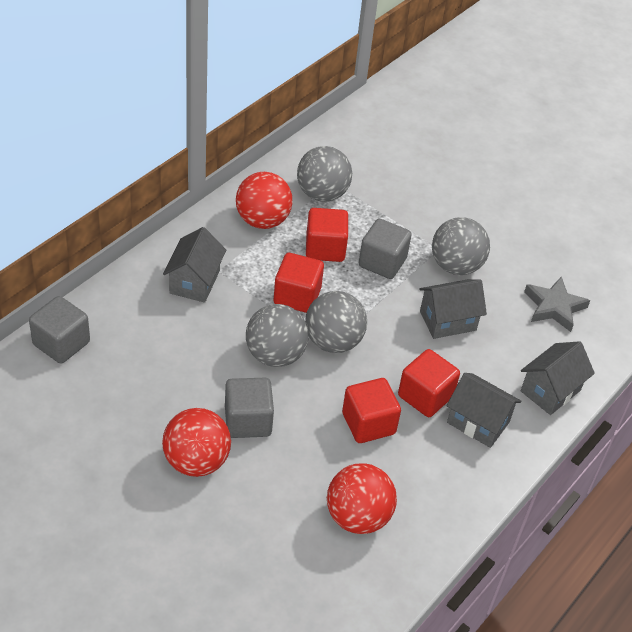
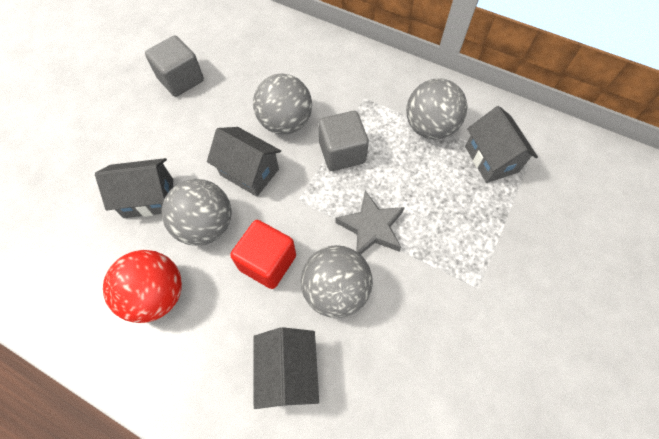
grey cube: [29,296,90,364] [225,378,274,438] [359,219,412,279] = 3 -> [145,35,204,97] [318,111,369,171] = 2
red ball: [162,408,231,477] [236,172,292,229] [327,463,397,534] = 3 -> [103,250,182,323] = 1
red cube: [274,253,324,313] [306,208,348,262] [342,378,401,443] [398,349,460,417] = 4 -> [230,220,296,289] = 1

